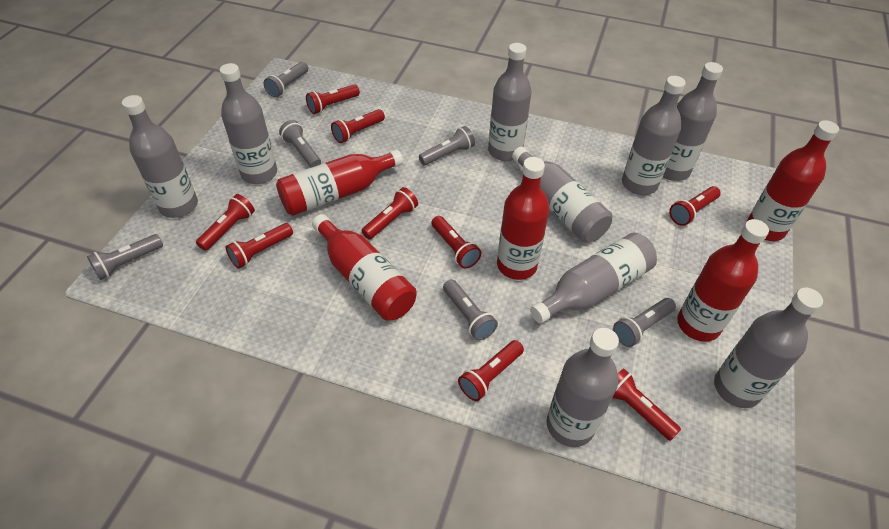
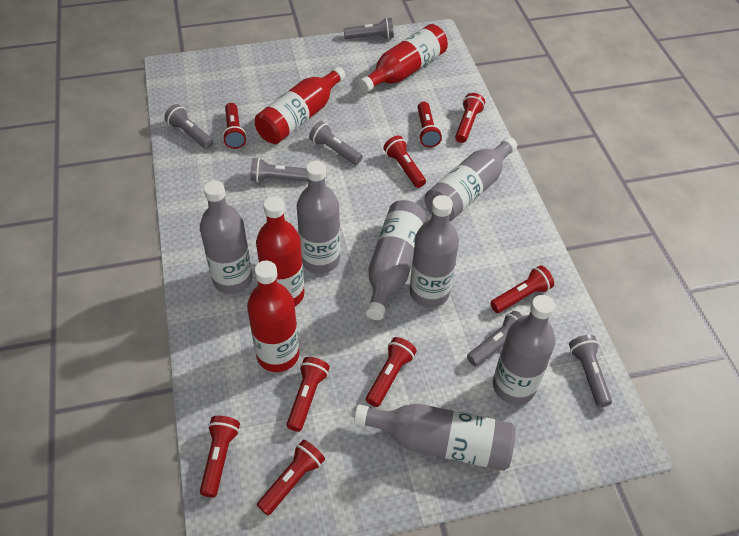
grey bottle: [122,95,198,218] [220,63,277,184] [488,43,532,161] [512,147,613,243] [530,232,657,324] [547,328,619,447] [622,76,686,195] [663,62,723,181] [714,288,823,408] = 9 -> [200,180,252,294] [297,161,340,274] [354,404,516,471] [366,200,426,320] [410,195,459,308] [425,137,517,222] [493,295,555,405] = 7
red bottle: [276,150,403,216] [312,214,417,321] [497,157,550,280] [677,219,769,342] [747,120,839,241] = 5 -> [247,261,299,372] [255,67,346,144] [256,196,305,306] [359,24,448,93] = 4

